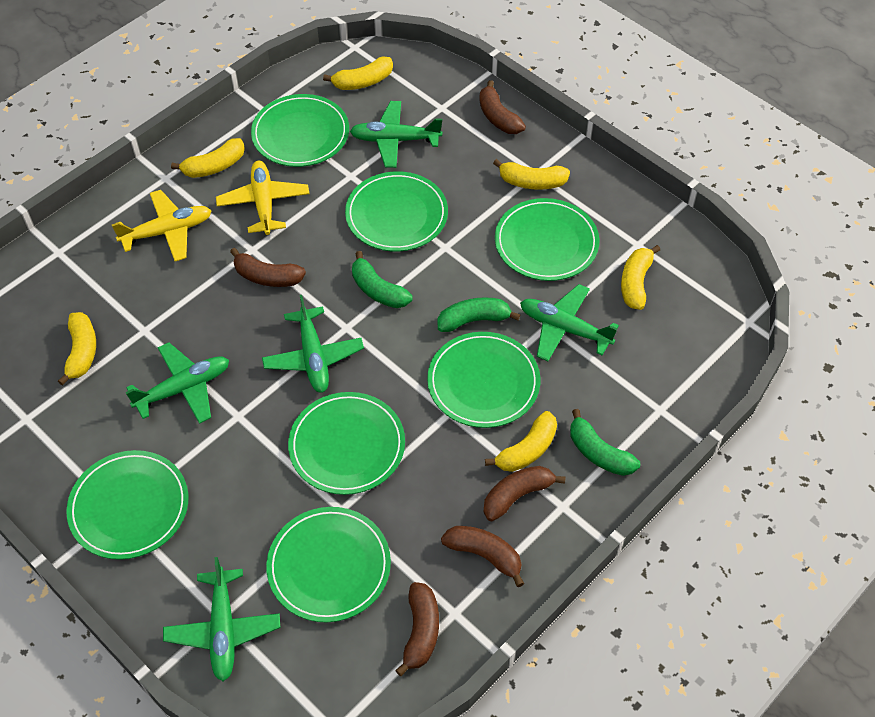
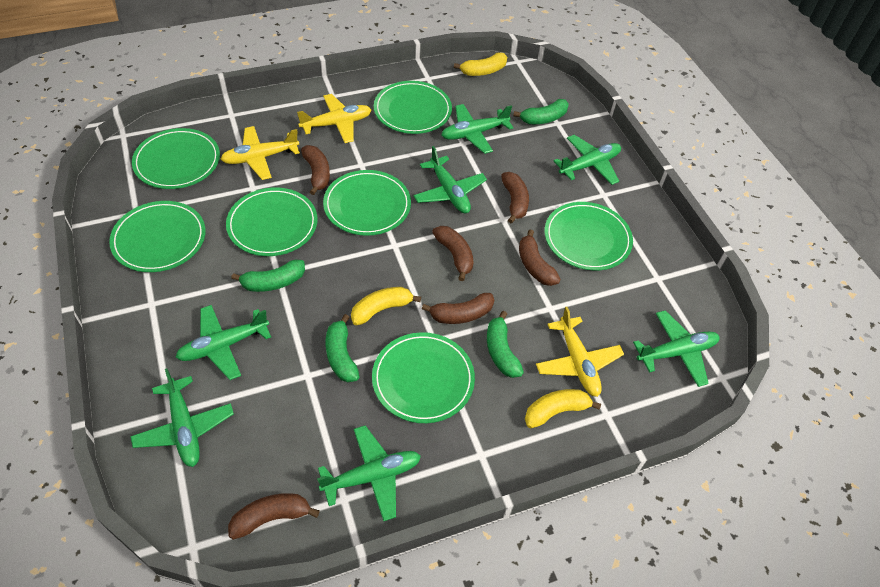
brown banana: [230,248,306,287] [395,582,439,676] [441,526,524,587] [479,80,526,134] [483,466,565,521] = 5 -> [228,493,320,540] [301,145,330,195] [422,293,494,324] [432,226,474,281] [501,172,529,223] [519,230,561,286] = 6
green banana: [352,251,412,308] [437,297,520,332] [570,409,640,476] = 3 -> [231,260,305,292] [326,314,360,382] [487,311,524,378] [513,99,569,124] = 4
green plane: [125,342,229,424] [163,557,280,681] [262,295,364,393] [350,101,442,168] [520,284,619,361] = 5 -> [130,368,234,467] [175,305,271,380] [317,425,421,521] [413,146,487,213] [441,104,513,154] [554,135,621,185] [633,310,720,387] = 7
yellow banana: [58,312,96,386] [171,138,245,178] [323,56,393,90] [485,411,557,472] [493,159,570,190] [621,245,660,310] = 6 -> [351,287,421,325] [454,52,507,76] [525,389,601,428] = 3
yellow plane: [112,190,212,261] [216,161,309,235] = 2 -> [221,126,300,180] [297,94,372,143] [536,307,624,397] = 3

